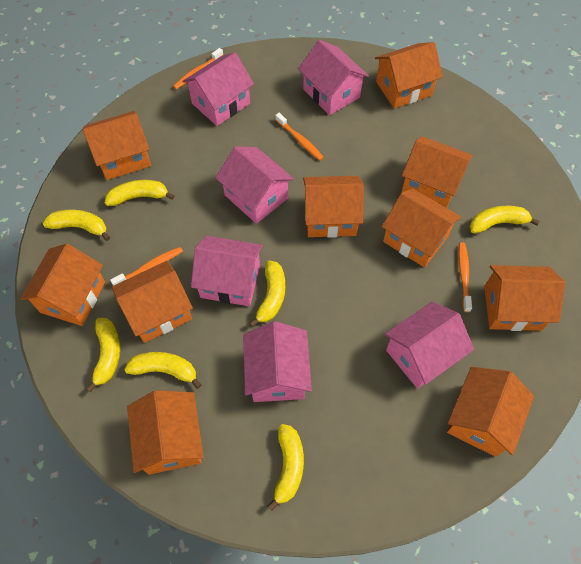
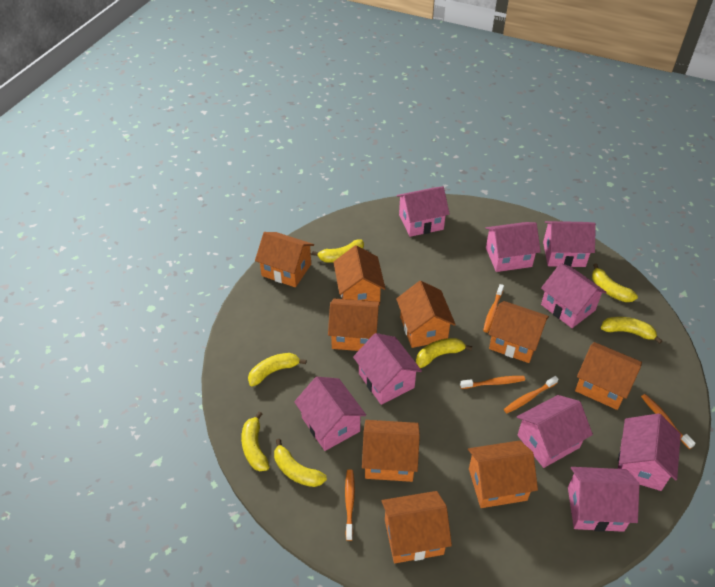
orange house: [20,243,105,326] [83,111,151,180] [112,261,193,343] [127,390,204,475] [303,176,364,238] [375,42,443,109] [382,189,461,268] [402,136,473,208] [447,367,534,457] [484,265,565,331] = 10 -> [255,232,314,287] [328,298,380,351] [334,245,386,305] [362,420,420,482] [381,491,452,563] [396,281,456,348] [468,440,538,508] [489,301,549,363] [575,342,642,410] = 9
orange toothbrush: [110,247,183,286] [173,48,223,90] [275,113,324,161] [458,242,472,312] = 4 -> [345,470,355,541] [460,376,525,389] [483,284,504,333] [504,376,559,413] [641,394,696,449] = 5
pink house: [182,52,254,126] [191,236,263,306] [216,146,294,224] [243,321,312,402] [298,40,369,115] [384,302,474,389] = 6 -> [294,377,366,451] [353,333,422,405] [397,186,450,237] [485,222,541,272] [517,395,593,468] [541,263,607,328] [543,221,596,267] [568,467,639,532] [618,413,681,491] = 9

